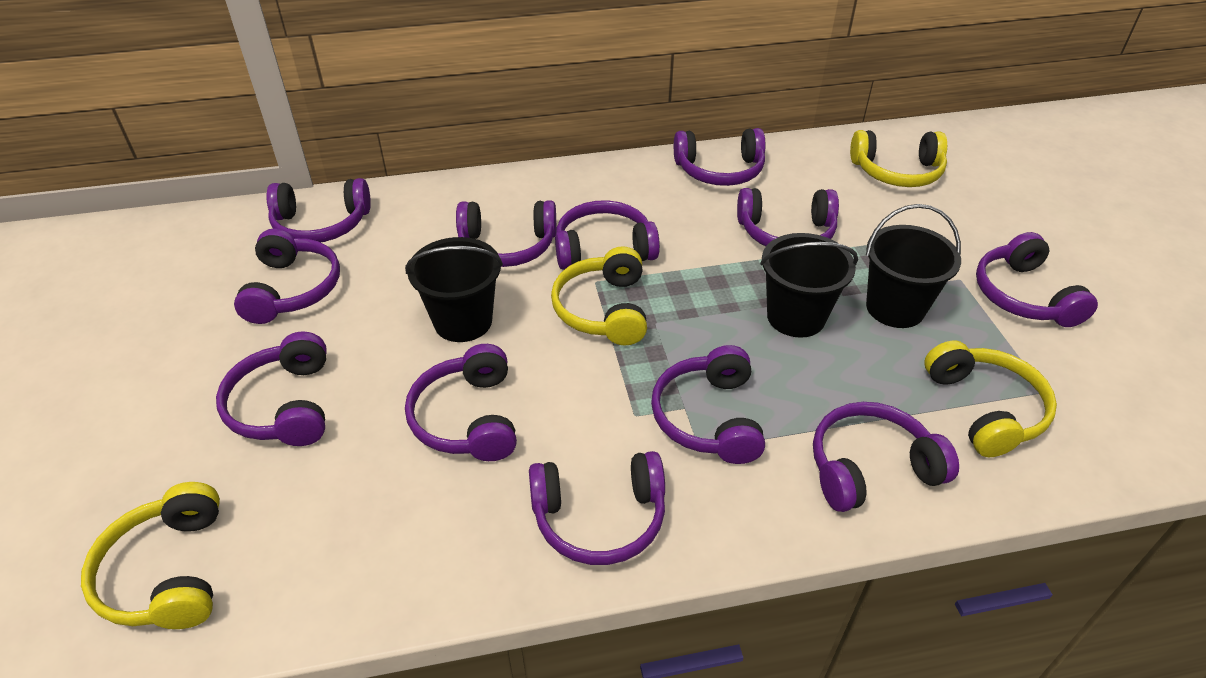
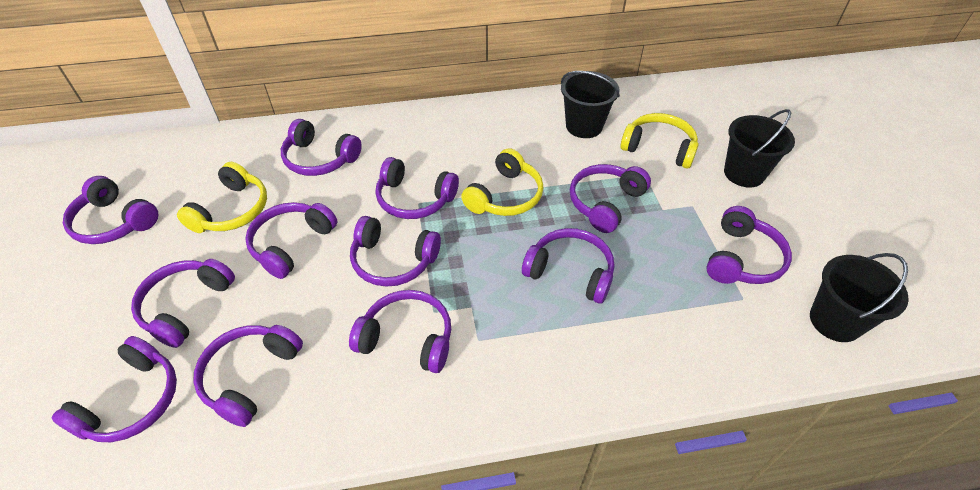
yellow headphones: [81,482,220,629] [551,246,647,345] [850,130,947,187] [924,340,1057,457] = 4 -> [177,162,267,233] [461,148,543,216] [620,113,699,168] = 3

